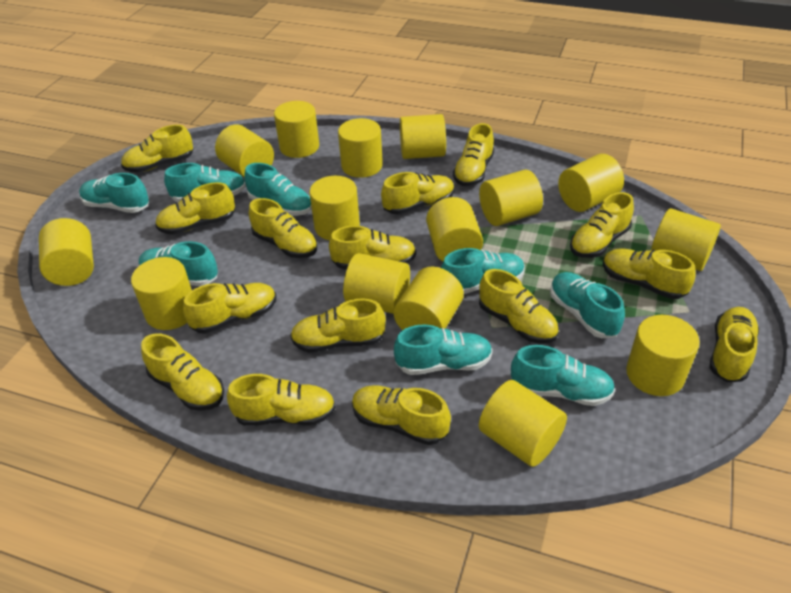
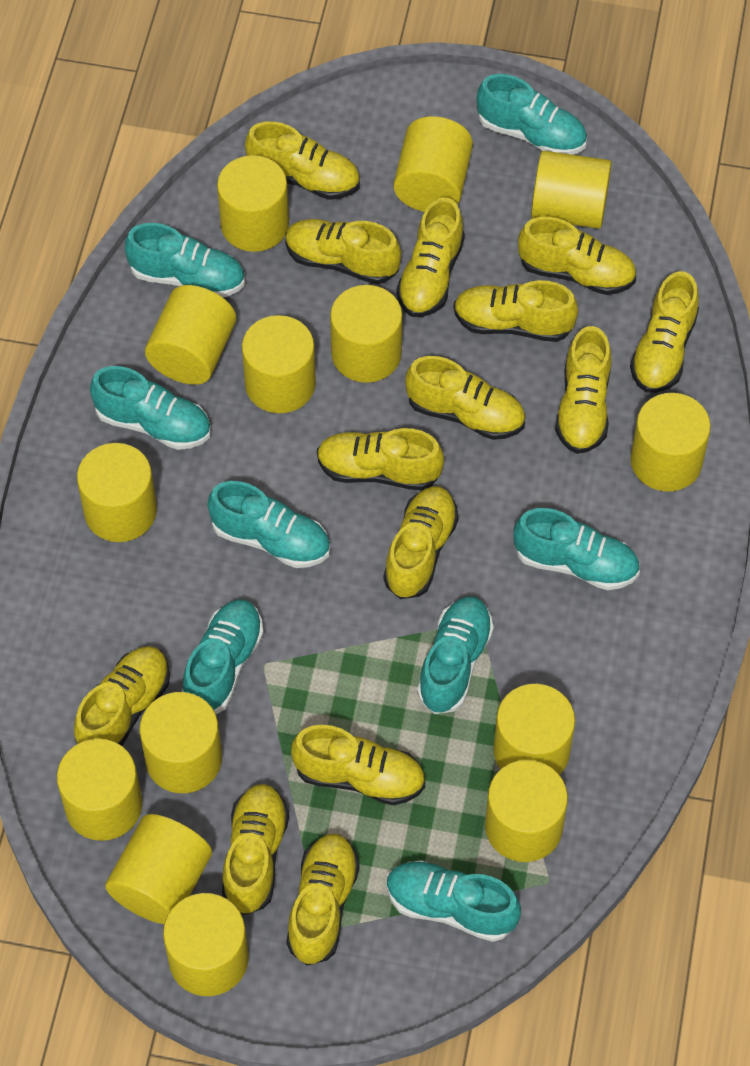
yellow cylinder: [39,218,94,286] [131,257,192,330] [215,125,274,177] [274,101,319,158] [310,176,360,240] [338,118,383,178] [343,253,410,314] [394,267,464,330] [400,114,446,159] [426,197,483,262] [479,169,543,226] [479,380,567,467] [558,154,624,212] [626,315,700,396] [651,208,721,271] = 15 -> [57,739,142,841] [77,443,157,542] [105,814,212,924] [140,692,222,793] [145,285,236,385] [163,893,249,996] [217,155,289,252] [242,315,316,413] [330,285,402,383] [394,116,473,212] [485,760,568,862] [493,684,575,775] [531,151,612,229] [630,393,711,492] = 14
yellow shoe: [121,125,193,173] [141,333,224,411] [155,182,235,235] [183,283,276,334] [227,374,336,426] [249,198,318,258] [290,299,386,353] [329,226,416,269] [352,385,451,445] [381,172,454,215] [453,123,494,186] [479,269,559,343] [570,192,634,258] [603,249,696,299] [709,307,759,382] = 15 -> [74,646,170,746] [222,784,289,915] [245,121,360,200] [285,219,401,284] [286,834,360,966] [291,725,425,805] [317,428,444,490] [383,486,459,599] [397,198,465,317] [405,356,525,440] [454,280,578,342] [518,217,636,295] [555,326,612,454] [630,271,699,393] = 14

